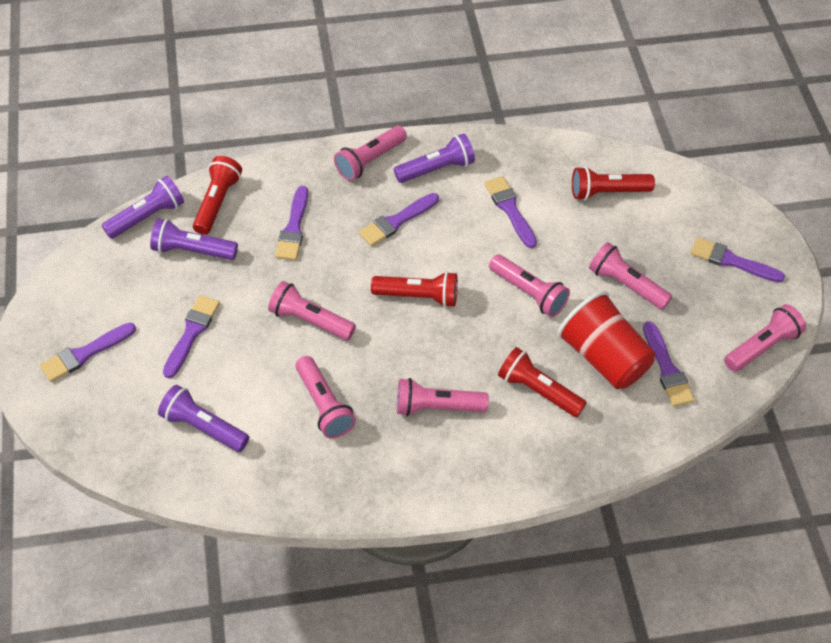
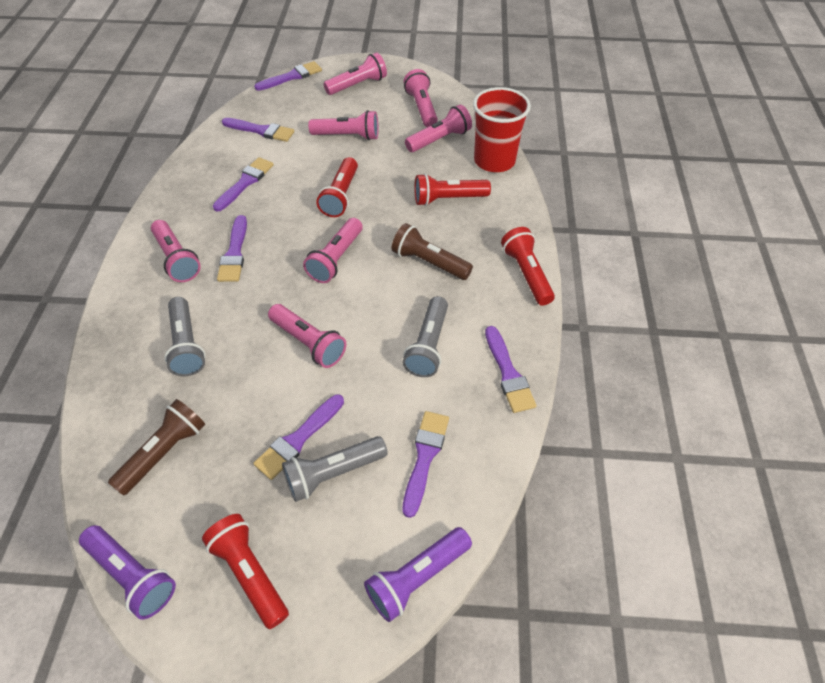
brown flashlight: none = 0 -> [108,399,205,495] [392,223,473,280] = 2
grey flashlight: none = 0 -> [165,297,206,376] [282,436,388,502] [403,296,448,377] = 3
purple flashlight: [102,176,184,239] [150,218,238,260] [158,385,249,452] [394,133,475,183] = 4 -> [79,525,176,619] [364,527,472,622] = 2

